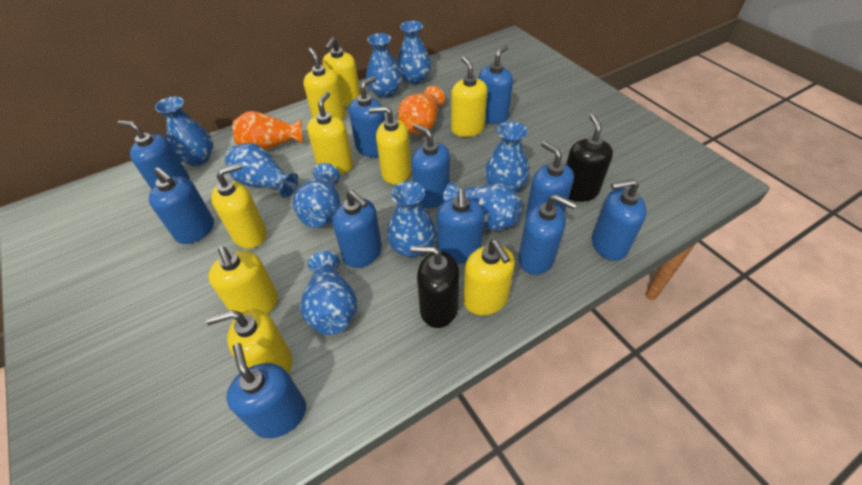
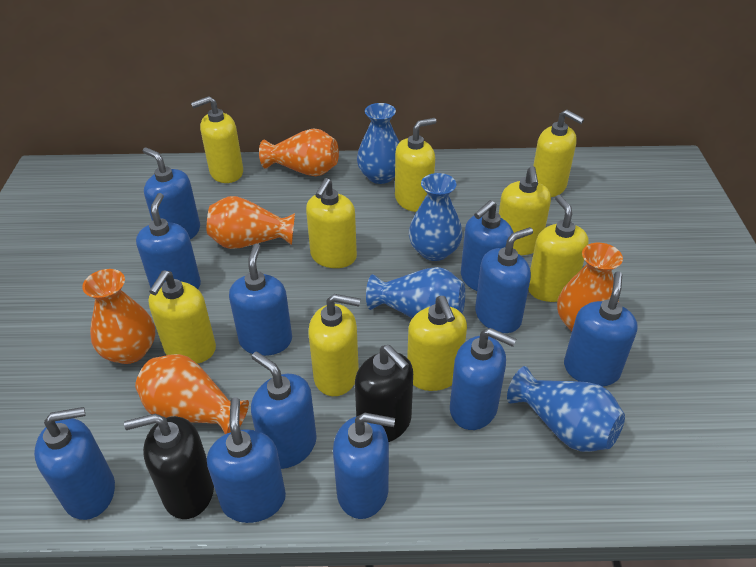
blue vase: [155,96,213,166] [225,143,298,198] [293,163,340,228] [300,251,357,335] [366,33,402,98] [387,181,436,258] [397,21,431,85] [443,181,523,231] [484,122,529,192] = 9 -> [357,103,399,184] [366,267,465,318] [409,173,462,261] [507,366,625,452] = 4
orange vase: [233,111,303,150] [398,86,445,134] = 2 -> [82,269,155,364] [135,354,249,434] [207,196,295,249] [259,128,339,176] [557,243,623,332] = 5

